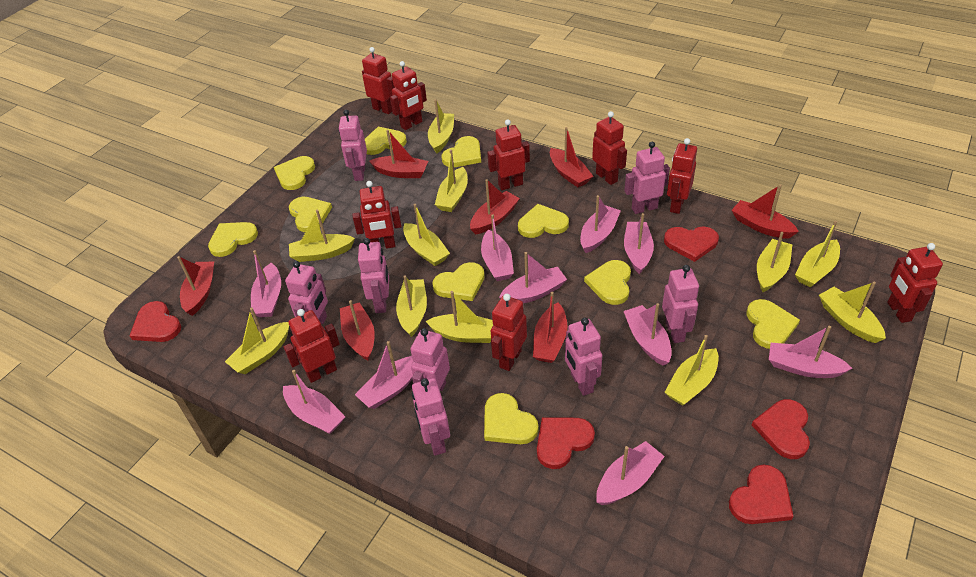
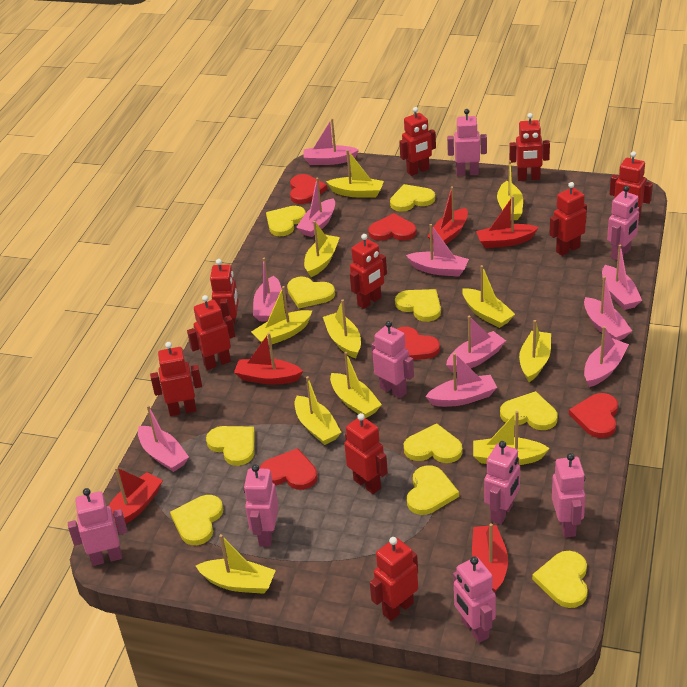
red boat: [177,256,214,316] [340,300,375,361] [369,130,428,178] [470,179,520,235] [533,291,567,363] [550,127,593,187] [732,184,799,239] = 7 -> [109,467,163,527] [234,333,303,385] [427,186,468,244] [472,523,508,593] [476,196,539,248] = 5
red robot: [284,309,340,383] [352,181,402,249] [362,47,395,114] [390,61,427,130] [487,119,530,190] [491,294,527,371] [592,111,627,185] [667,138,697,214] [887,243,943,323] = 9 -> [150,342,202,416] [187,295,235,370] [210,259,239,329] [344,413,388,494] [350,234,387,309] [370,537,418,621] [399,107,436,176] [509,113,550,181] [549,182,587,256] [610,151,653,222] = 10

